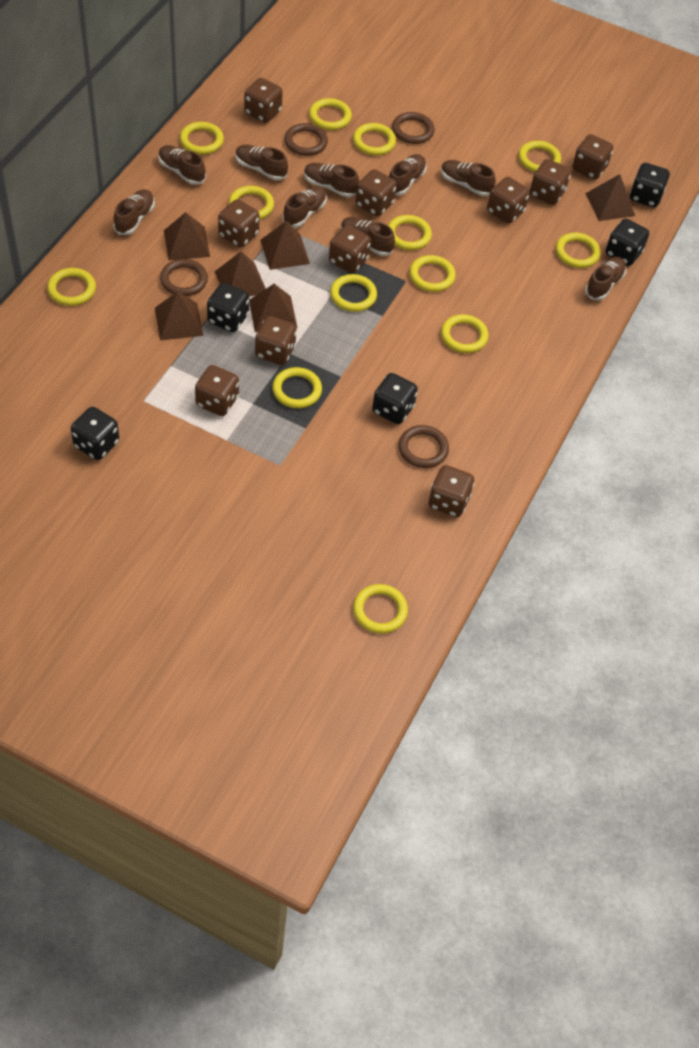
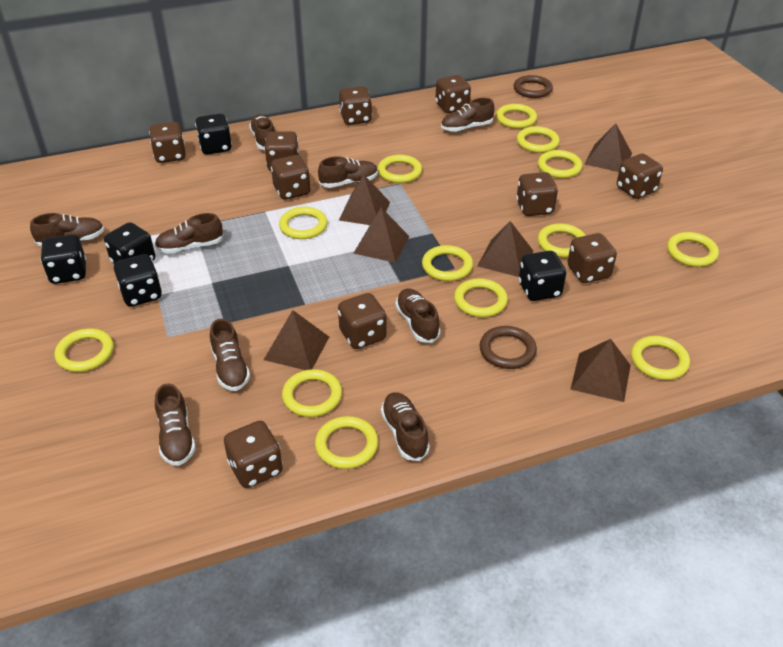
brown ring: [160,259,208,296] [284,123,328,156] [392,112,435,144] [399,425,449,468] = 4 -> [479,326,537,369] [514,75,553,98] = 2

